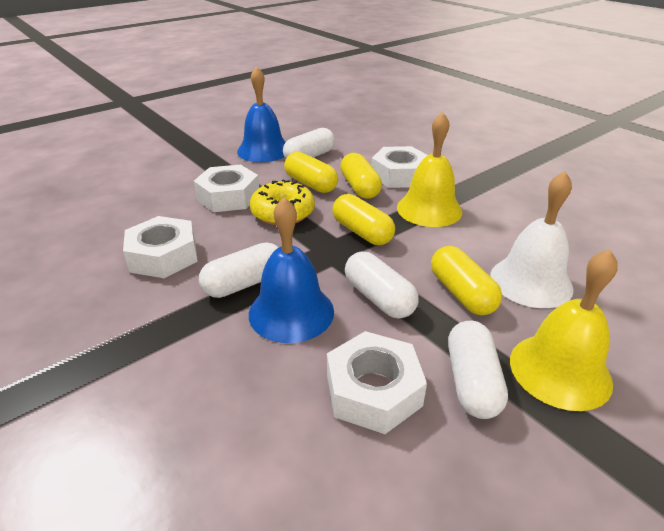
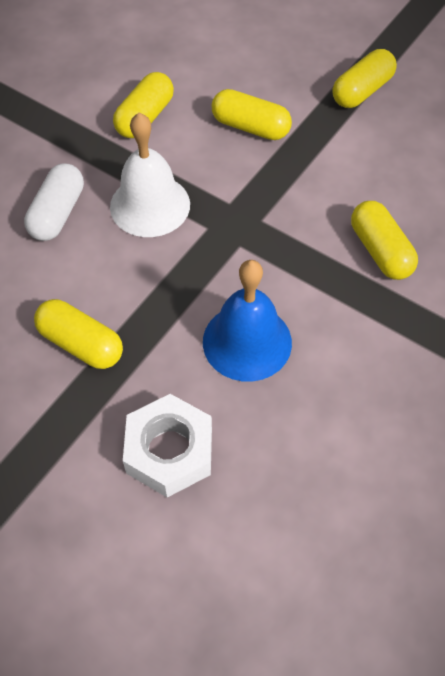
blue bell: [237,66,286,162] [249,197,334,343] = 2 -> [203,260,292,382] = 1
white capsule: [199,242,279,298] [283,128,335,159] [345,252,419,318] [448,321,508,419] = 4 -> [24,163,84,241] = 1
white nut: [123,216,198,278] [194,165,259,212] [327,331,427,434] [371,146,427,188] = 4 -> [123,394,212,498] = 1
yellow bell: [397,112,463,227] [510,249,618,411] = 2 -> none = 0
yellow capsule: [284,152,338,193] [332,194,395,245] [340,153,382,199] [431,246,502,315] = 4 -> [34,299,123,369] [113,72,174,138] [212,89,292,140] [333,49,397,108] [351,201,418,280] = 5
yellow donut: [250,179,315,225] = 1 -> none = 0

